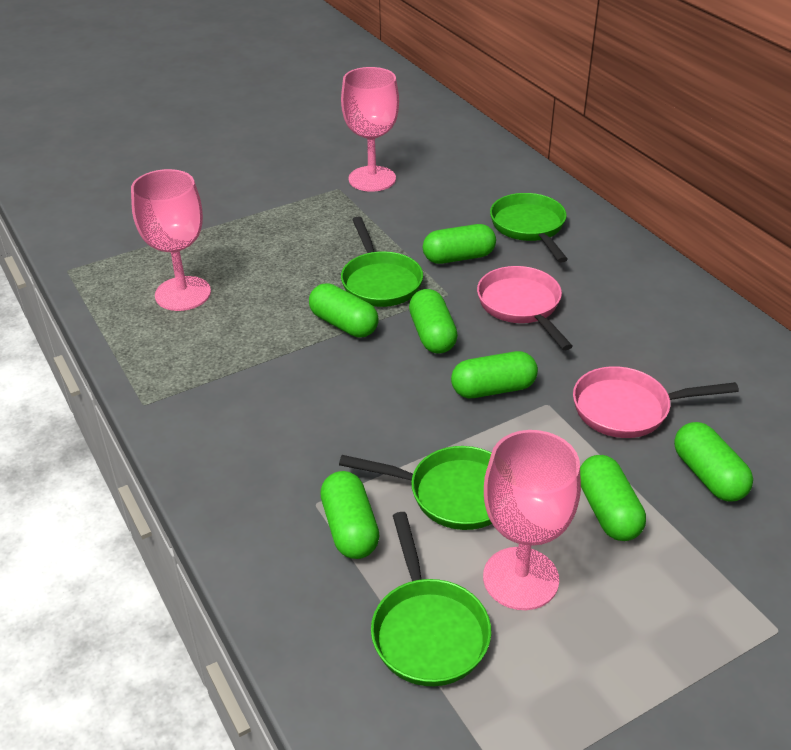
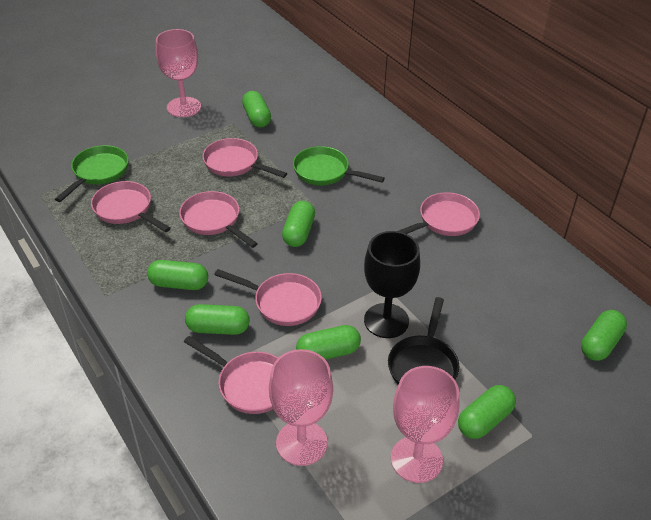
black goblet: none = 0 -> [364,231,420,338] = 1
black pan: none = 0 -> [388,297,459,385] = 1
green pan: [339,446,492,530] [341,216,423,307] [371,512,491,686] [490,193,568,263] = 4 -> [55,145,129,202] [293,146,385,185] = 2
pink pan: [477,266,573,350] [573,366,739,438] = 2 -> [91,181,171,232] [179,191,258,248] [184,336,278,414] [202,138,287,178] [214,269,322,326] [398,192,480,236] = 6

